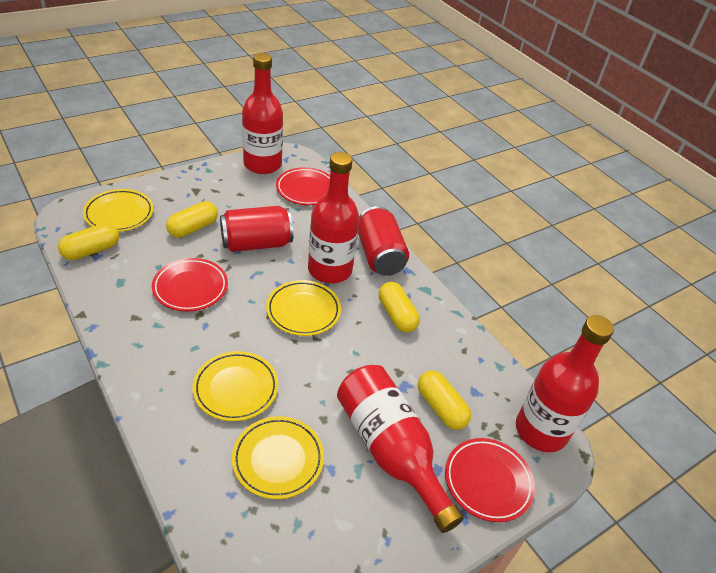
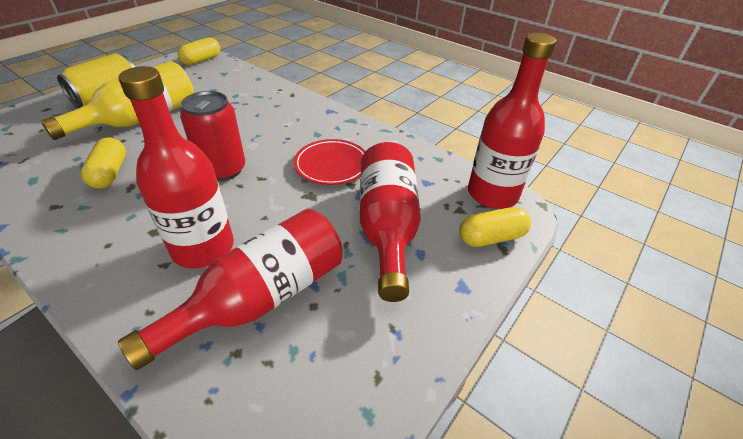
red can: [220,206,293,252] [358,206,409,276] = 2 -> [180,91,245,181] = 1
red plate: [152,258,228,311] [276,167,330,205] [445,438,535,522] = 3 -> [294,139,366,185] = 1
yellow bottle: none = 0 -> [41,61,194,140] = 1
yellow can: none = 0 -> [57,53,135,108] = 1
yellow capsule: [58,223,119,260] [166,201,218,238] [379,282,420,332] [418,371,471,430] = 4 -> [81,137,126,189] [177,37,220,65] [459,207,531,247] = 3
yellow plate: [83,189,154,232] [192,351,278,421] [232,416,324,499] [266,280,341,336] = 4 -> none = 0

